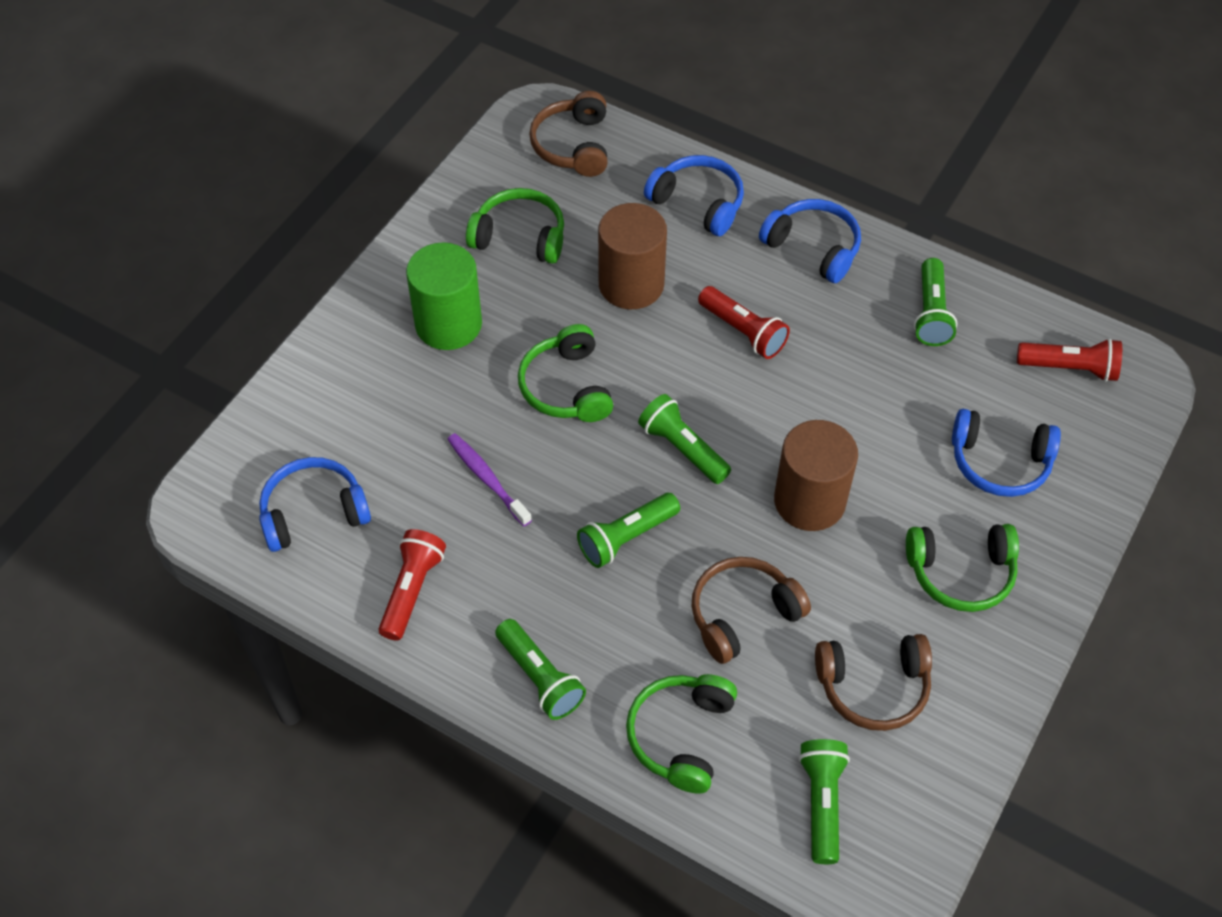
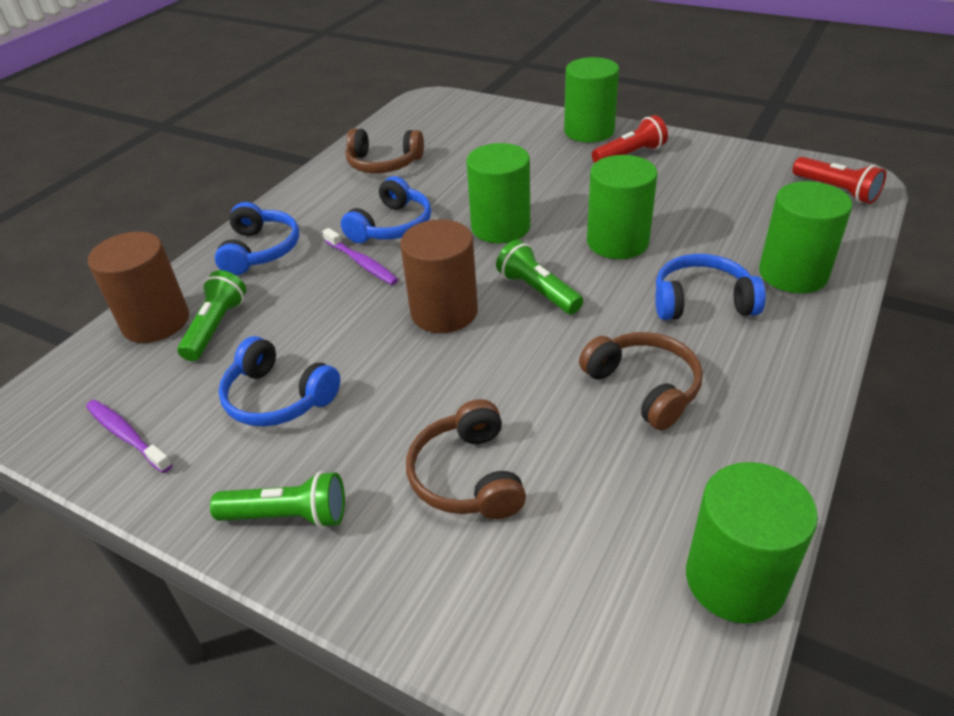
green cylinder: [406,242,482,350] = 1 -> [467,143,530,243] [564,57,619,143] [587,155,658,259] [686,462,818,624] [759,181,852,293] = 5
green flashlight: [495,619,586,720] [577,493,680,568] [638,394,731,484] [799,739,850,864] [914,258,957,346] = 5 -> [177,270,246,361] [210,471,345,529] [496,240,583,314] = 3
green headphones: [466,188,564,264] [518,324,613,422] [626,674,737,794] [906,524,1019,612] = 4 -> none = 0
purple toothbrush: [447,433,532,526] = 1 -> [86,400,172,473] [323,228,398,285] = 2
red flashlight: [379,529,446,641] [698,286,790,359] [1017,338,1122,382] = 3 -> [592,115,668,163] [792,157,886,204] = 2

